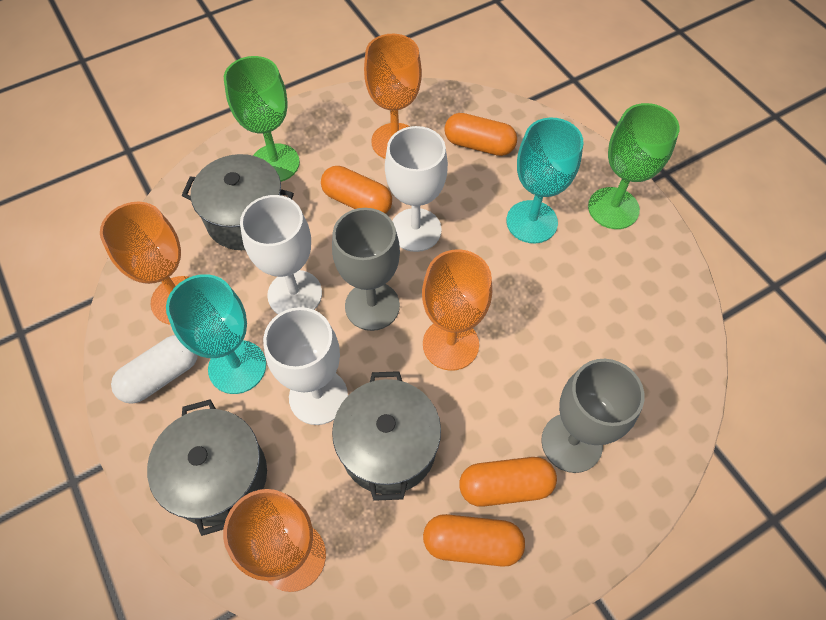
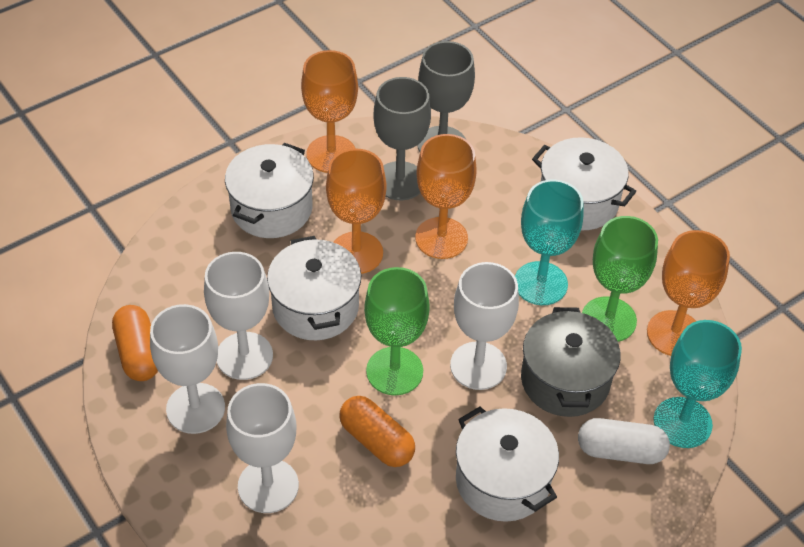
grey pot: [147,399,267,536] [182,154,294,250] [332,371,441,501] = 3 -> [521,307,620,417] = 1
orange capsule: [321,166,392,214] [423,514,525,567] [444,113,517,156] [459,457,557,507] = 4 -> [112,305,158,381] [340,396,415,467] = 2
white goblet: [240,195,322,314] [263,307,348,425] [385,126,448,252] = 3 -> [150,304,225,434] [204,252,273,380] [226,383,299,513] [450,262,519,390] = 4
white pot: none = 0 -> [225,143,314,238] [267,236,361,340] [456,407,559,522] [532,137,636,231] = 4

